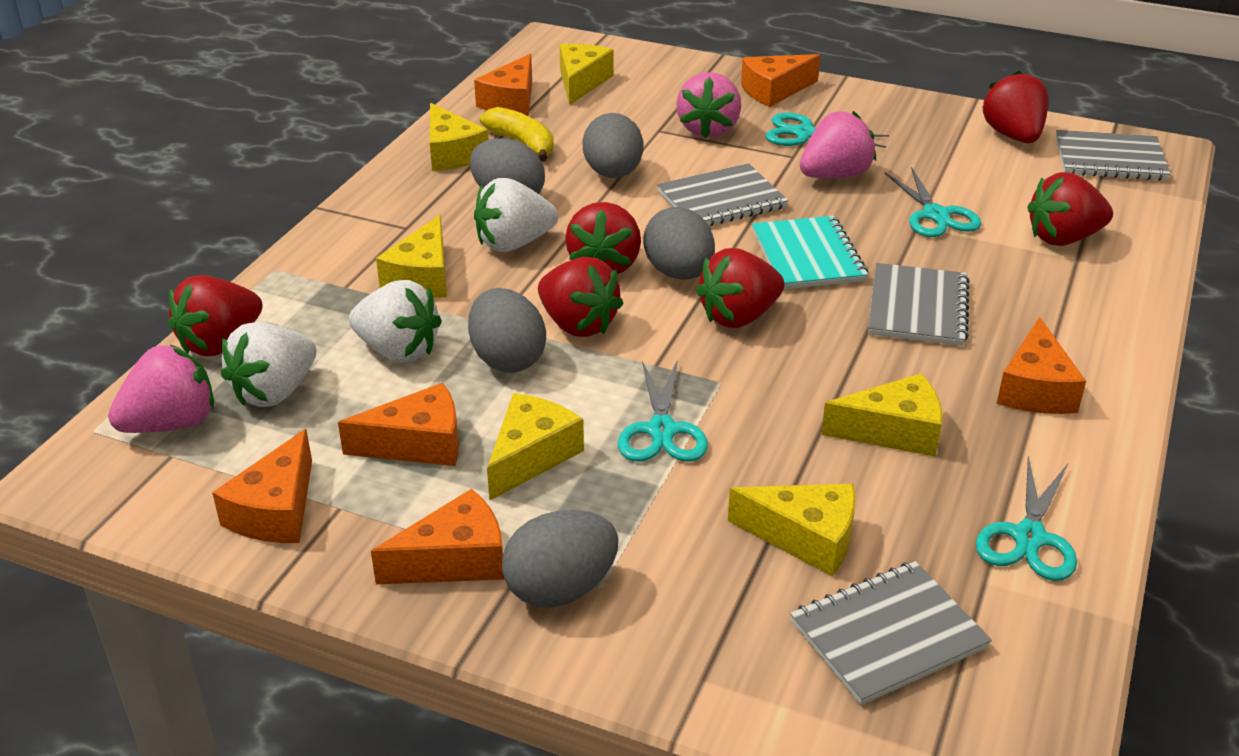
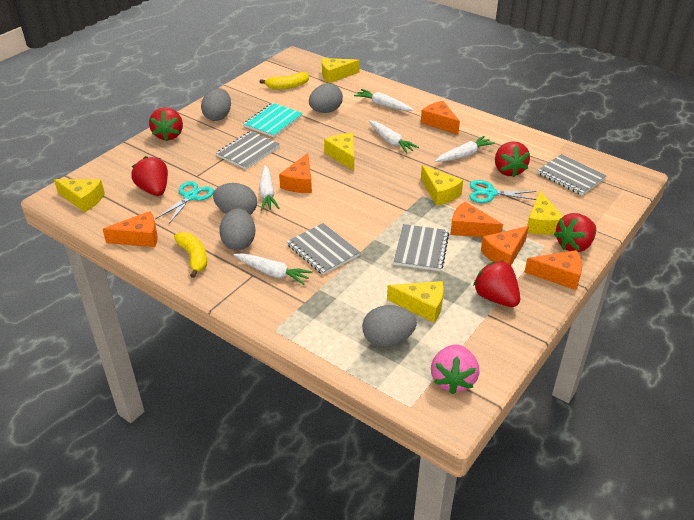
pink strawberry: [108,345,214,433] [676,72,741,138] [800,111,876,178] = 3 -> [431,344,479,394] = 1
red strawberry: [168,275,263,356] [538,257,624,337] [565,202,641,274] [696,248,785,328] [982,71,1049,143] [1027,172,1113,246] = 6 -> [131,156,168,196] [149,107,183,141] [473,261,520,307] [495,141,530,177] [554,213,596,252] = 5
turquoise scissors: [618,359,708,462] [765,113,889,148] [884,167,982,237] [975,456,1077,581] = 4 -> [155,181,214,224] [470,180,537,203] = 2
white carrot: none = 0 -> [234,253,313,285] [259,165,279,211] [354,89,414,111] [369,120,419,154] [435,136,495,162] = 5
white strawberry: [221,322,317,407] [349,280,442,363] [474,178,558,252] = 3 -> none = 0
yellow banana: [480,107,554,162] = 1 -> [174,232,207,278] [260,72,309,90] = 2

